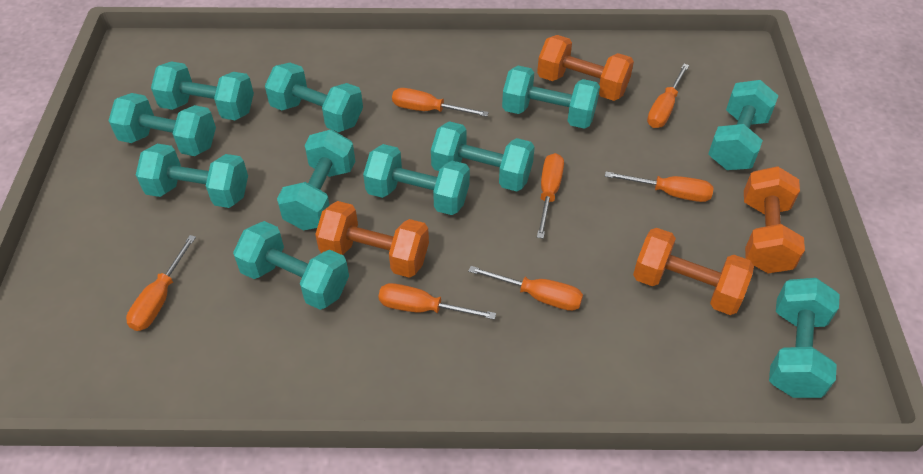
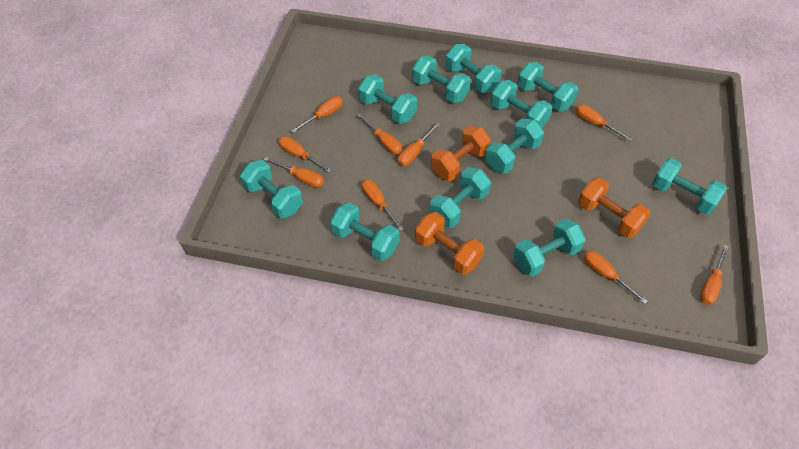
orange dumbbell: [315,201,429,278] [537,35,634,101] [633,228,754,315] [744,166,805,273] = 4 -> [415,212,484,275] [431,125,491,181] [578,177,650,238] = 3
orange screwdriver: [126,235,196,331] [378,283,496,320] [392,88,489,117] [468,266,583,311] [537,153,564,239] [605,171,714,202] [647,64,689,128] = 7 -> [264,157,324,187] [278,136,331,173] [291,96,343,133] [357,114,402,154] [362,179,403,231] [398,122,440,166] [575,104,632,141] [584,251,648,304] [700,245,729,305] = 9

